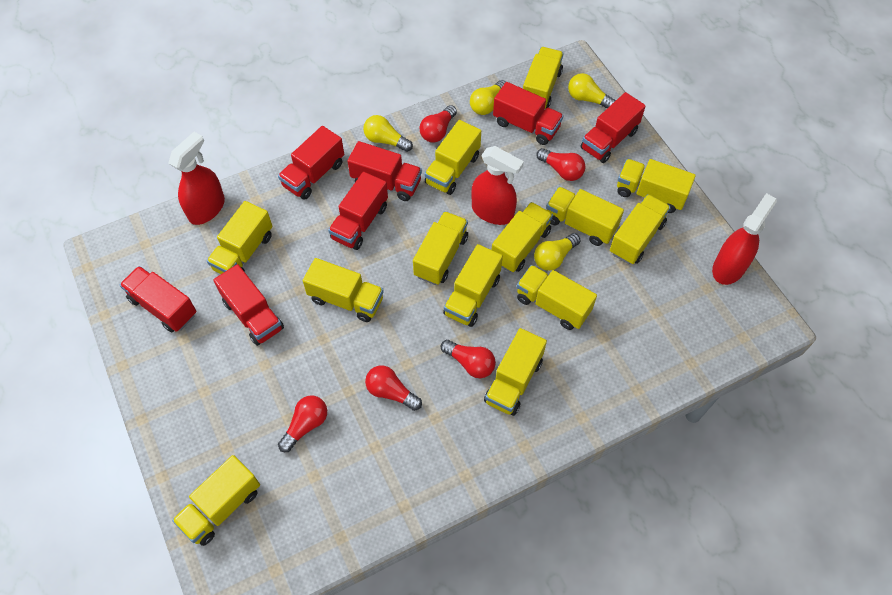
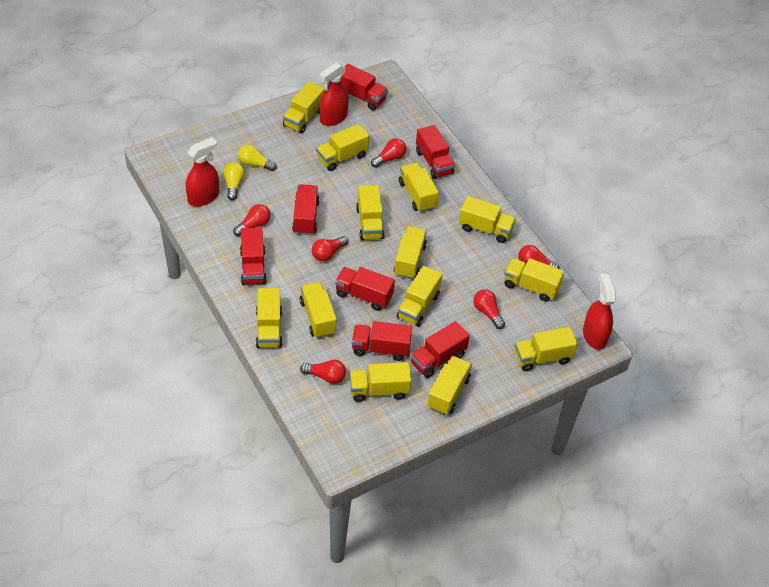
red light bulb: [278,395,327,452] [365,365,422,411] [420,105,457,142] [441,340,496,378] [536,148,586,181] = 5 -> [233,204,271,236] [300,360,346,384] [312,236,348,261] [371,138,406,168] [473,289,505,329] [518,245,560,269] = 6
yellow light bulb: [363,115,413,152] [470,80,505,115] [534,233,581,271] [568,73,616,108] = 4 -> [223,162,245,200] [238,144,277,171] = 2

